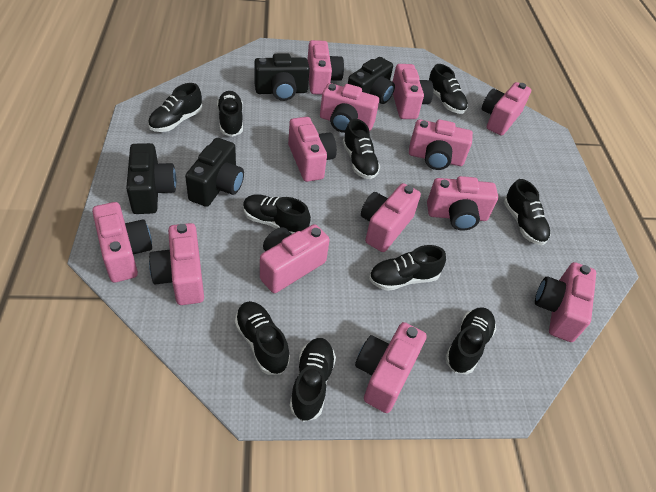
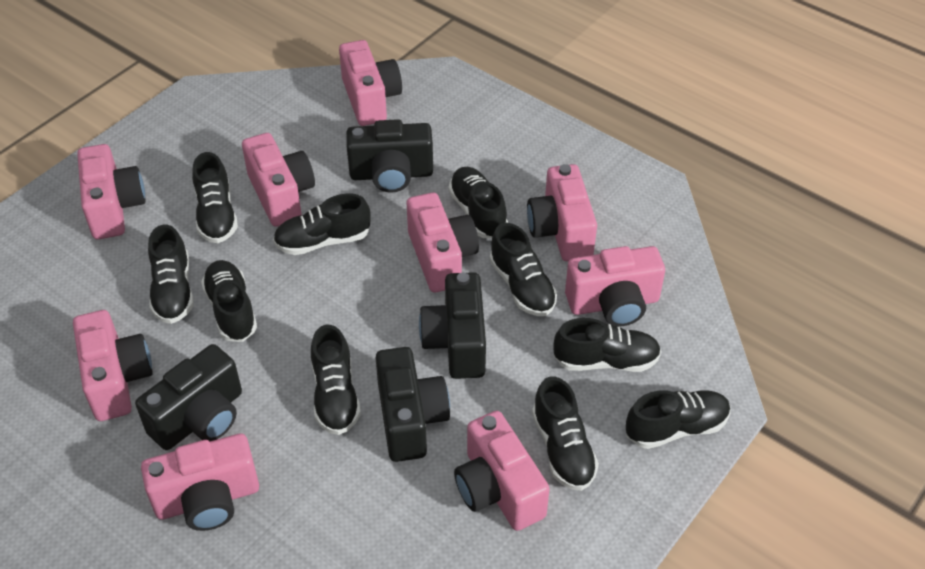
pink camera: [92,202,152,283] [149,223,204,305] [260,224,330,293] [288,117,337,182] [307,40,344,95] [320,83,379,133] [355,322,427,413] [361,183,421,252] [393,64,433,119] [409,119,473,170] [427,176,498,230] [482,82,531,136] [535,262,596,342] = 13 -> [73,310,153,421] [77,144,145,240] [141,433,259,531] [242,133,315,227] [339,40,402,126] [407,192,479,293] [454,411,550,531] [527,164,597,262] [565,246,665,327] = 9

